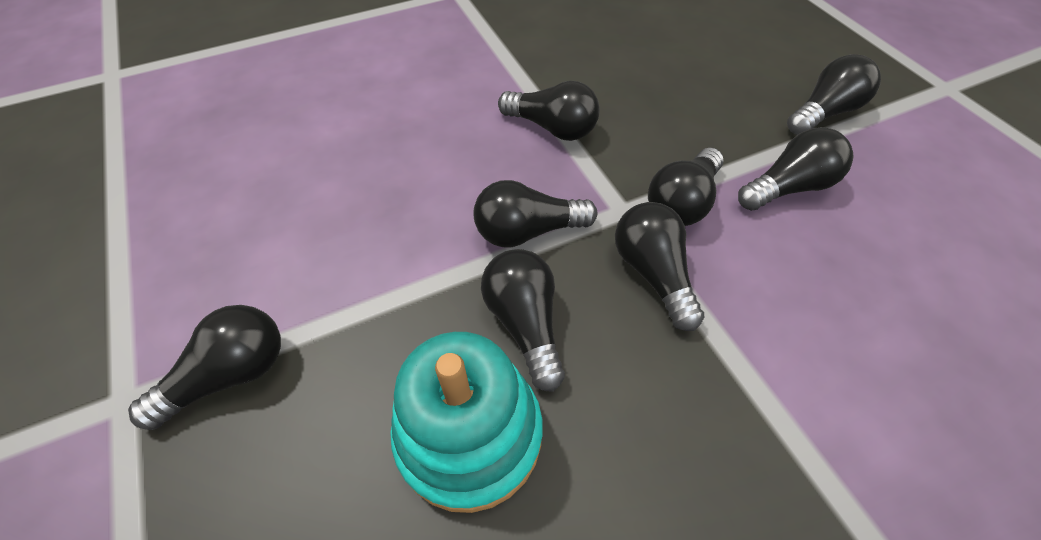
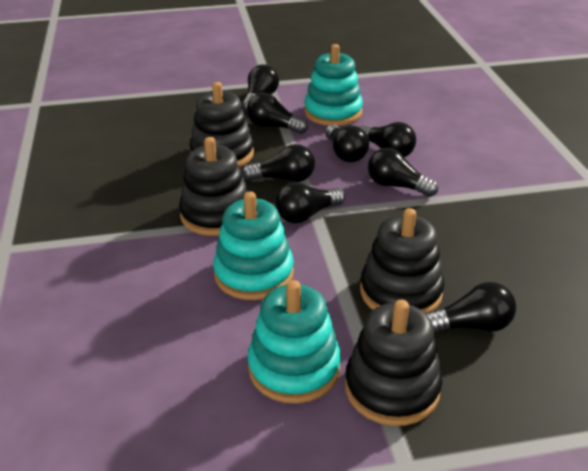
black stacking toy: none = 0 -> [179,137,248,236] [189,82,254,167] [345,299,442,426] [360,208,444,313] = 4
turquoise stacking toy: [390,332,542,513] = 1 -> [213,191,294,300] [248,280,341,404] [304,44,363,126] = 3

